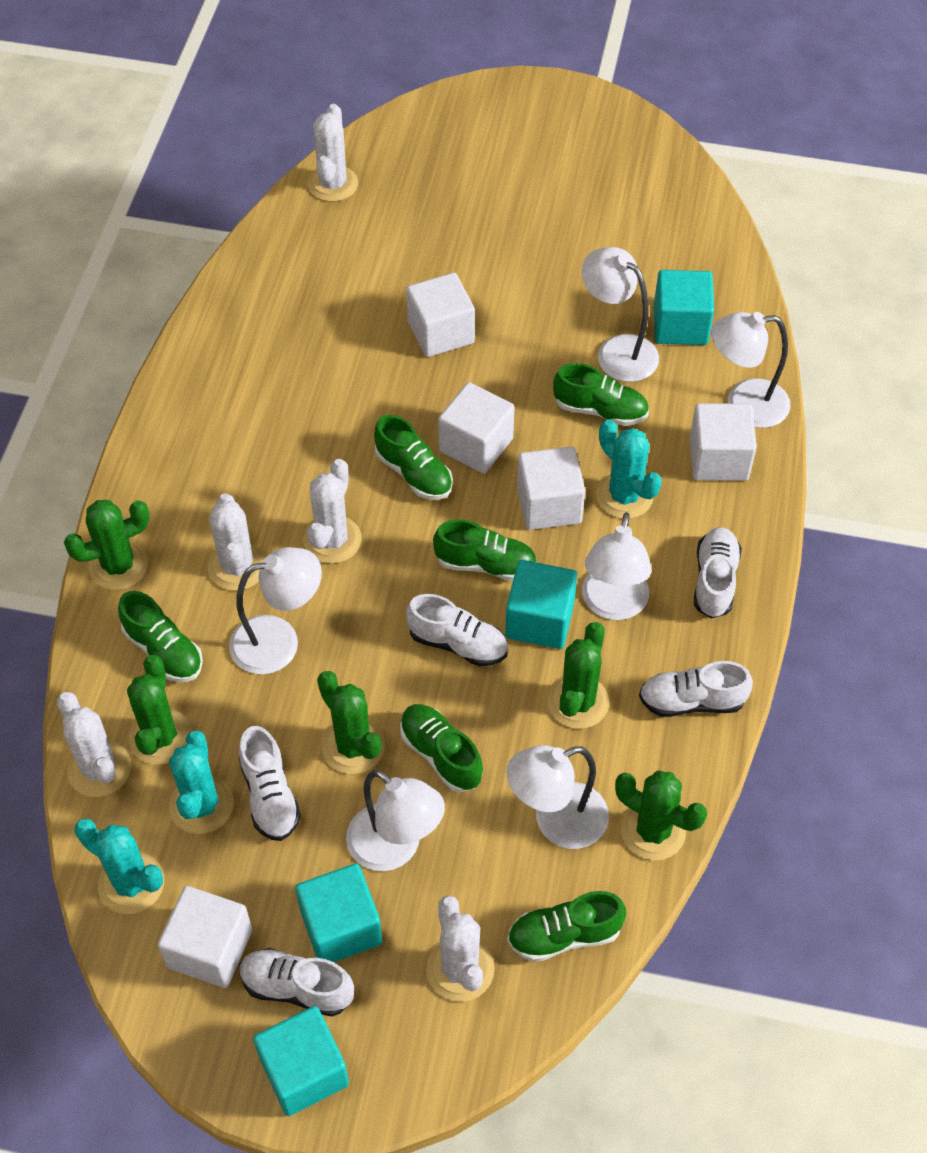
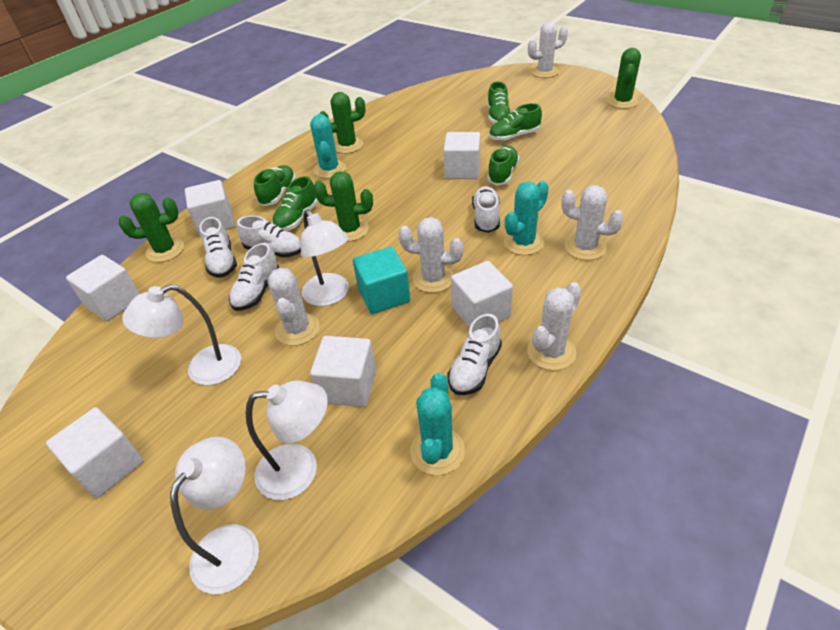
green cactus: [64,500,150,590] [127,655,192,765] [317,671,385,774] [547,622,609,729] [615,770,707,861] = 5 -> [119,193,184,262] [313,171,373,242] [320,92,365,154] [607,48,641,109] = 4
green shoe: [118,591,203,682] [374,415,453,500] [400,704,483,792] [433,520,537,581] [507,891,626,962] [553,363,649,426] = 6 -> [254,165,296,206] [272,176,318,231] [487,146,519,185] [488,81,511,124] [489,103,542,141] = 5
turquoise cube: [253,1006,349,1116] [295,863,382,962] [505,560,577,649] [654,270,714,345] = 4 -> [353,247,410,314] = 1
white cube: [158,886,252,988] [406,273,475,357] [438,382,515,474] [517,447,585,530] [690,403,757,481] = 5 -> [46,407,143,498] [66,255,139,321] [185,180,235,236] [310,336,376,407] [443,132,480,179] [451,261,513,328] = 6
white lamp: [229,547,322,675] [346,769,445,871] [506,745,609,849] [582,247,659,382] [582,512,652,620] [711,312,790,428] = 6 -> [122,284,241,385] [170,437,259,594] [246,381,328,500] [301,209,349,306] = 4

